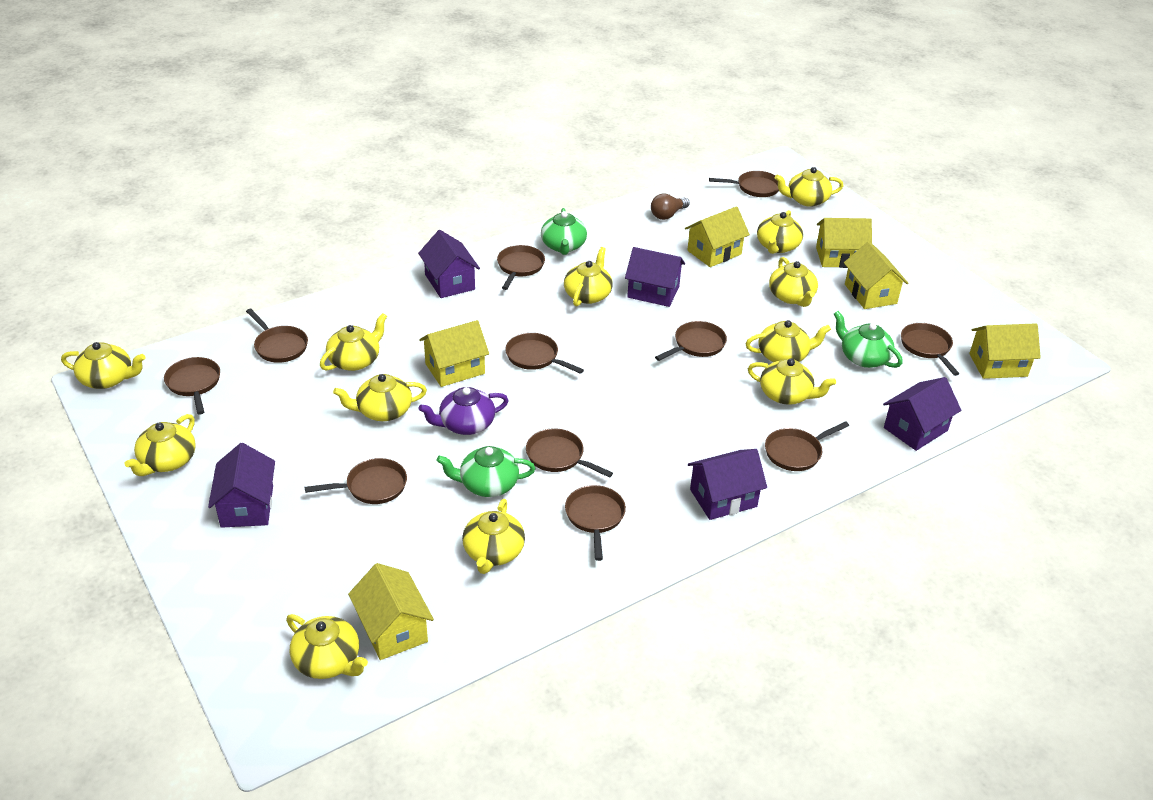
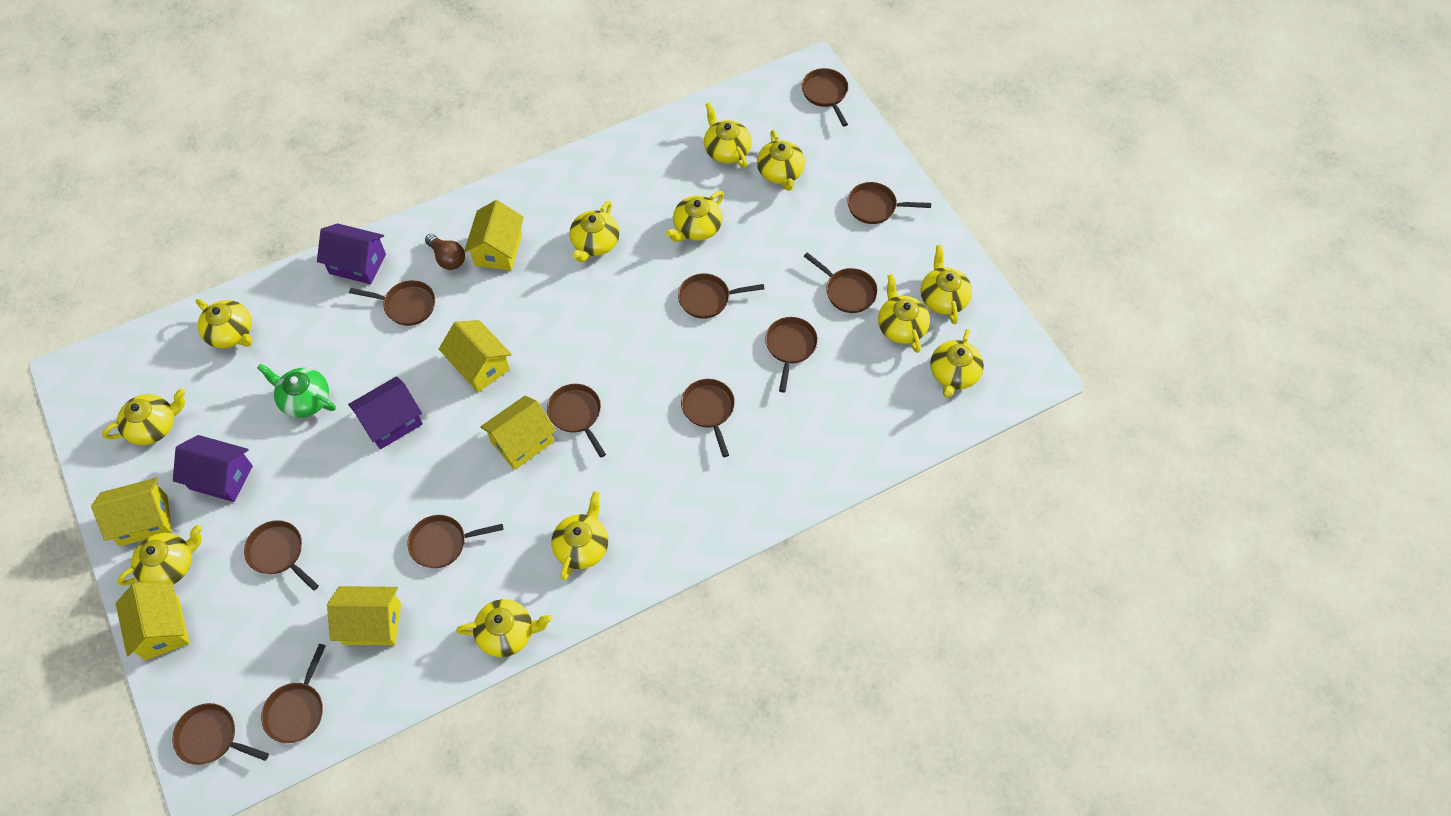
brown pan: [164,357,220,415] [246,308,308,363] [305,458,407,504] [497,245,545,290] [505,333,584,374] [526,428,613,478] [565,485,626,561] [655,321,727,361] [709,171,779,197] [765,421,849,471] [901,323,959,376] = 11 -> [172,703,269,765] [244,520,319,591] [261,644,326,743] [349,280,435,326] [408,515,503,568] [547,384,606,458] [678,273,764,319] [681,379,735,457] [765,317,818,393] [802,68,848,127] [804,252,878,313] [847,182,931,224] = 12
green teapot: [437,446,535,497] [541,208,587,255] [834,311,903,368] = 3 -> [257,363,336,418] = 1
purple house: [208,443,275,528] [418,230,480,298] [625,247,685,307] [688,449,767,520] [883,377,961,451] = 5 -> [173,435,253,502] [317,223,386,284] [348,376,423,449] = 3
purple teapot: [418,387,509,435] = 1 -> none = 0

